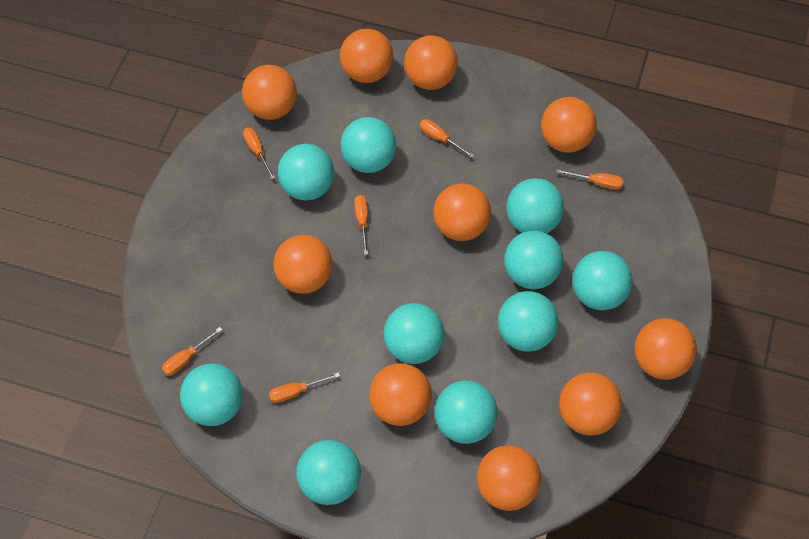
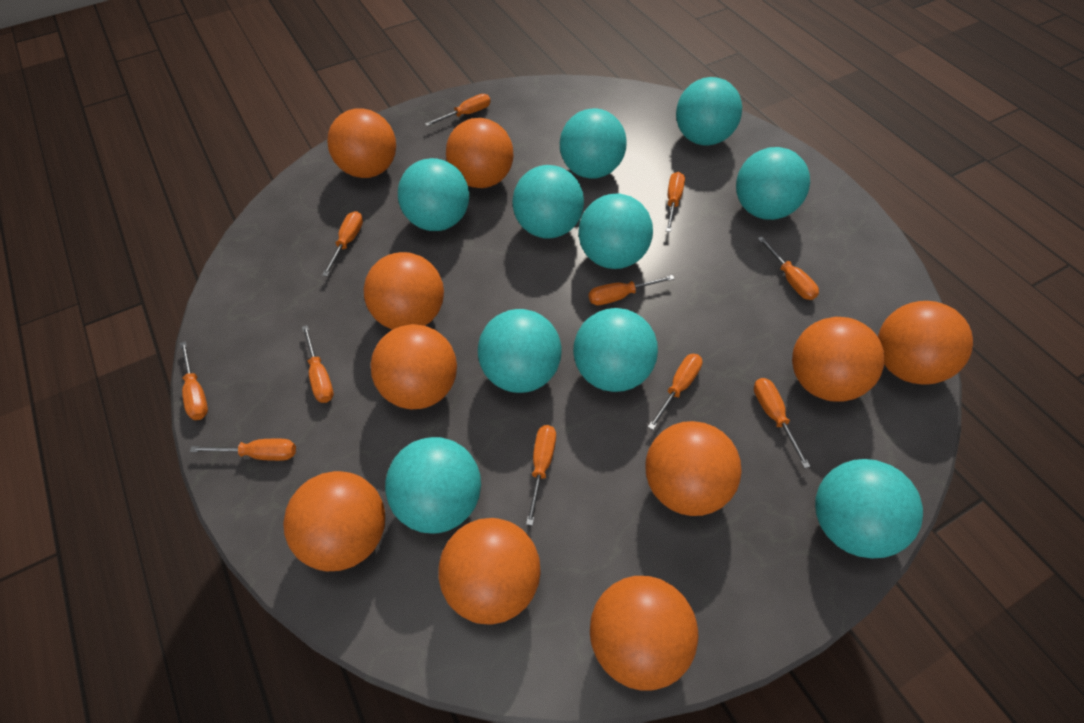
orange screwdriver: [162,327,222,376] [243,128,275,179] [269,372,340,403] [354,195,368,255] [420,119,474,158] [557,169,624,190] = 6 -> [180,341,208,420] [190,439,296,461] [302,325,334,403] [322,211,363,276] [425,94,491,126] [526,425,556,526] [589,275,675,305] [648,354,703,430] [666,172,685,232] [754,378,811,469] [757,237,819,300] = 11

